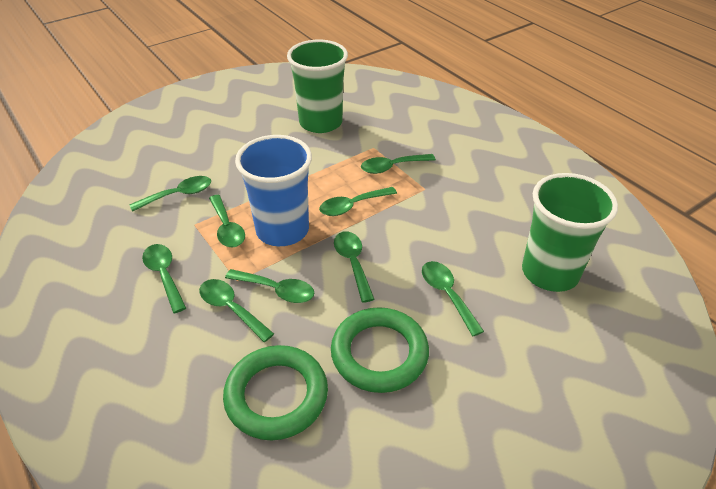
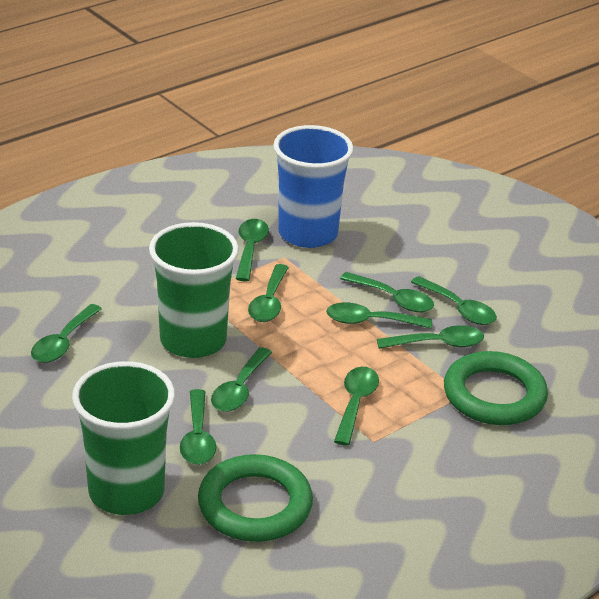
green spoon: [129,176,211,212] [142,244,186,313] [199,279,274,342] [209,195,245,247] [225,269,314,303] [319,187,397,216] [334,231,374,303] [361,154,436,174] [422,261,484,336] = 9 -> [31,304,102,363] [180,389,216,465] [211,347,272,412] [236,219,269,282] [248,264,289,322] [326,303,432,328] [334,367,379,446] [340,272,434,312] [377,325,484,349] [411,276,497,325] = 10

